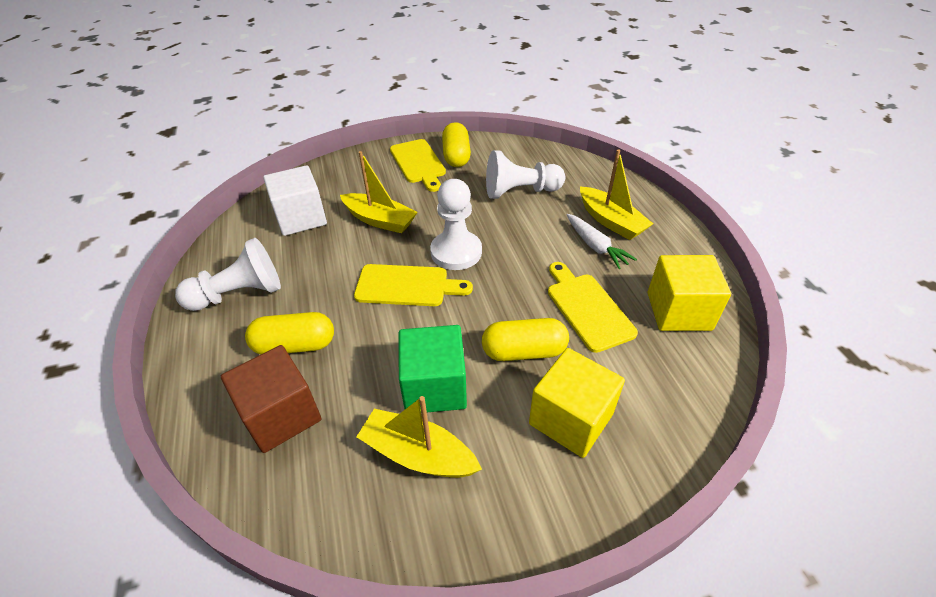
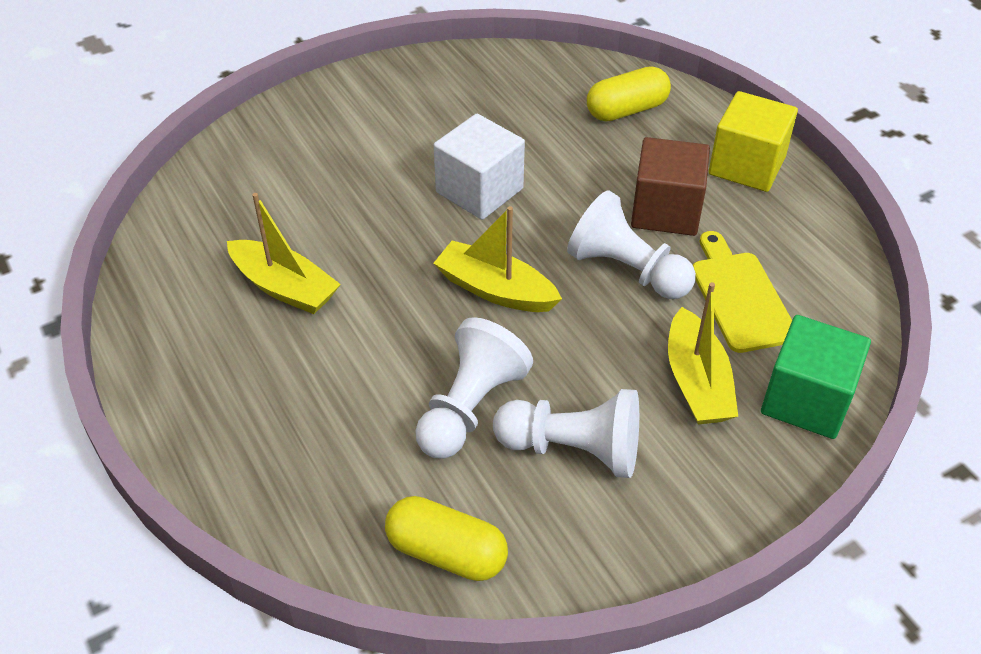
white carrot: [566,214,637,269] = 1 -> none = 0
yellow capsule: [245,312,334,355] [442,122,471,167] [482,318,569,361] = 3 -> [385,496,508,581] [587,66,671,122] = 2
yellow cube: [529,348,625,458] [648,255,731,331] = 2 -> [709,91,798,192] = 1
yellow cutting board: [354,264,473,306] [390,139,446,192] [548,262,638,353] = 3 -> [693,231,792,353] = 1

